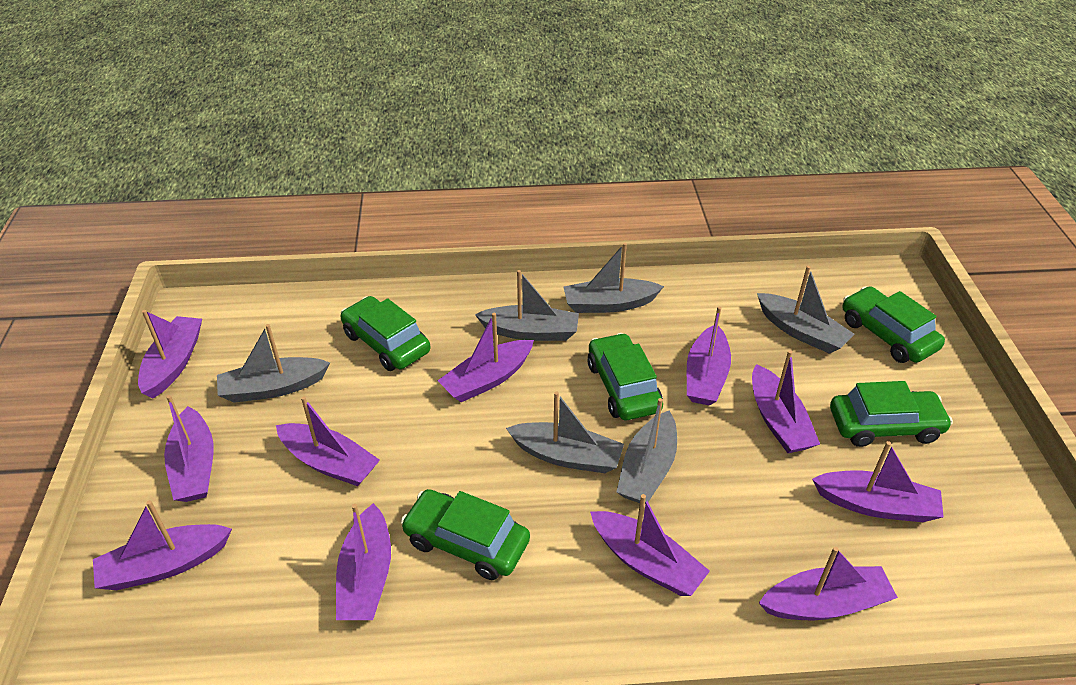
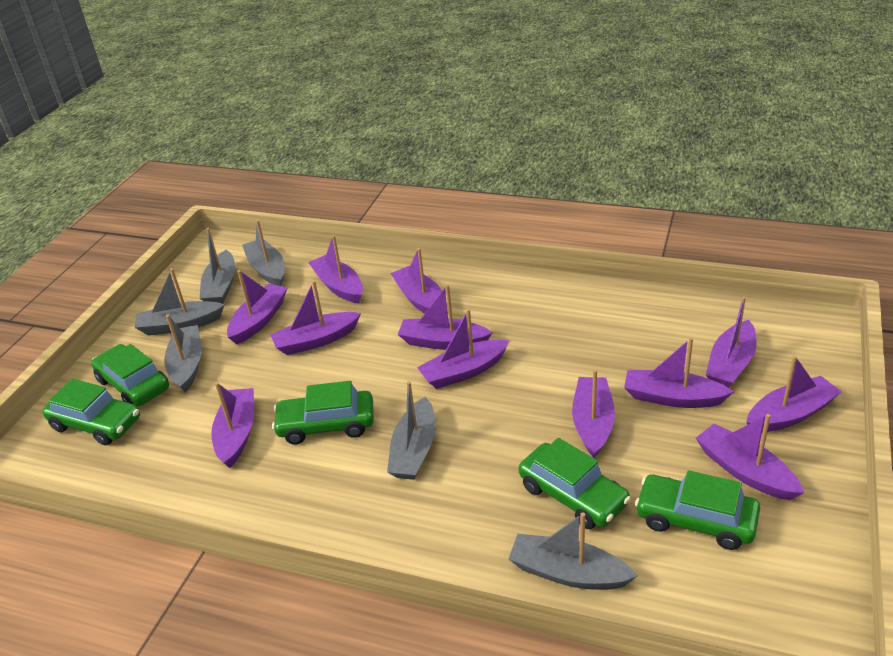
purple boat: [93,500,232,590] [138,310,202,398] [164,395,214,502] [276,396,380,486] [336,503,391,620] [437,313,534,402] [590,494,710,596] [687,307,731,406] [752,350,820,453] [759,547,898,620] [812,441,944,522] = 11 -> [211,382,254,468] [227,270,287,344] [270,281,361,355] [308,235,363,304] [390,248,442,313] [398,284,493,350] [417,309,510,389] [572,369,615,458] [624,337,734,408] [696,414,804,500] [706,297,757,388] [746,355,842,432] = 12

